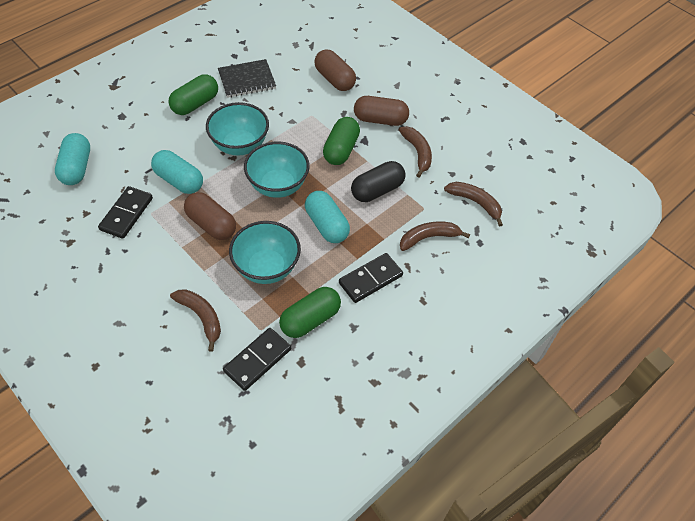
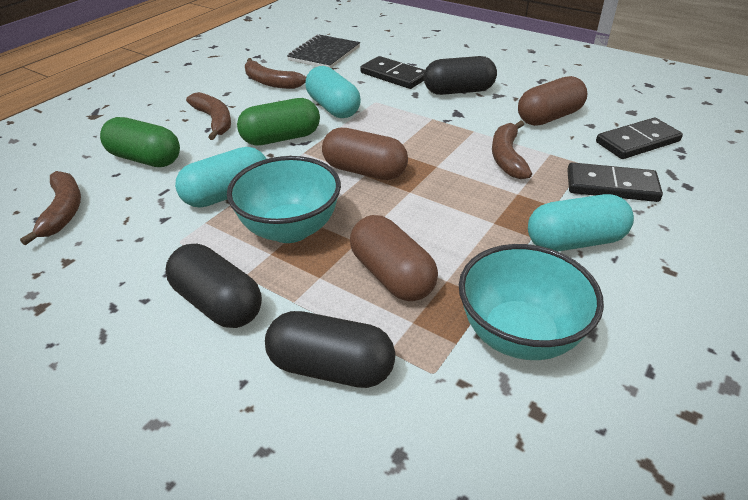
black capsule: [351,161,406,202] = 1 -> [165,244,262,328] [265,311,395,388] [424,56,497,95] = 3
green capsule: [168,74,218,115] [279,287,341,338] [323,117,360,165] = 3 -> [100,117,180,167] [237,98,320,146] = 2
turquoise bowl: [206,102,269,155] [229,221,301,284] [244,142,310,198] = 3 -> [227,156,341,243] [459,244,604,360] = 2

